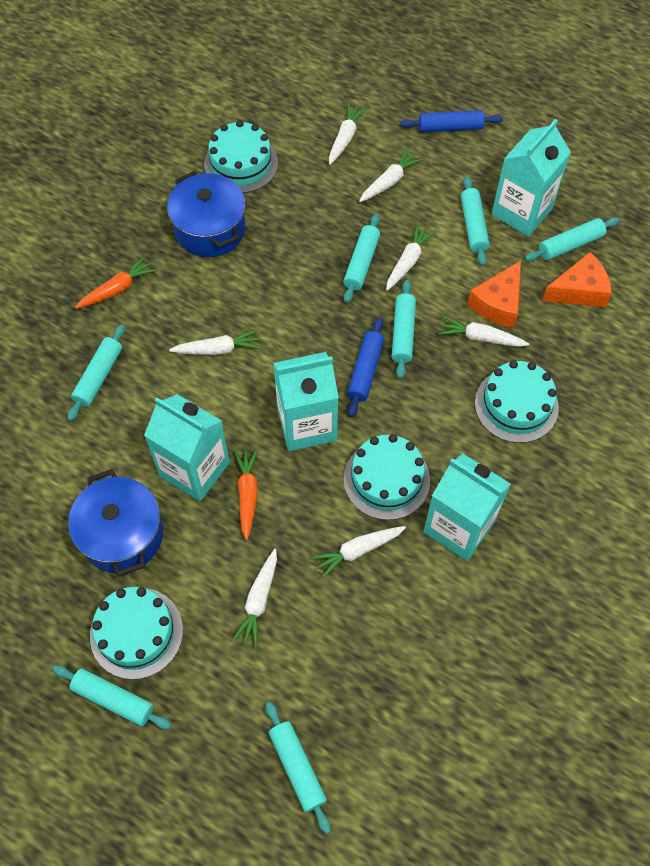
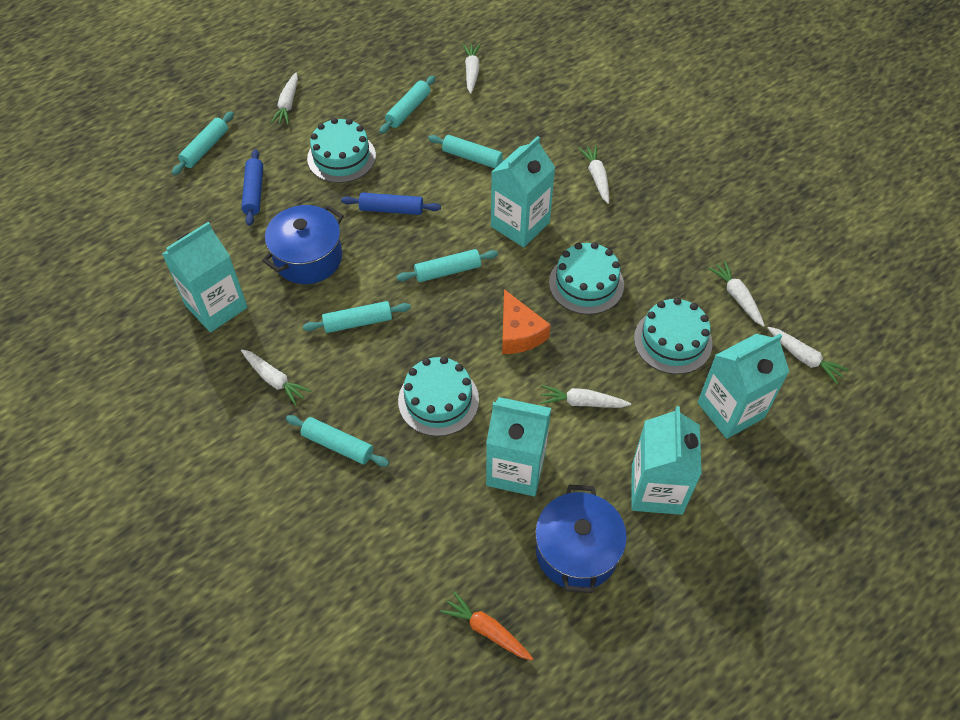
orange carrot: [75,256,156,309] [234,449,258,540] = 2 -> [440,591,534,661] = 1
orange cheese: [468,261,521,327] [542,252,612,307] = 2 -> [502,289,550,354] = 1
turquoise carton: [144,394,230,501] [273,352,339,451] [423,454,511,561] [492,119,571,237] = 4 -> [162,222,248,332] [486,397,551,496] [491,136,555,247] [632,406,702,515] [698,334,790,439] = 5
turquoise rolling pin: [53,665,172,730] [67,324,125,421] [266,702,331,834] [343,214,380,303] [392,280,416,379] [461,176,490,266] [525,217,620,261] = 7 -> [172,111,234,175] [286,415,389,467] [303,301,411,333] [379,76,435,134] [397,249,498,282] [428,135,504,168] = 6

